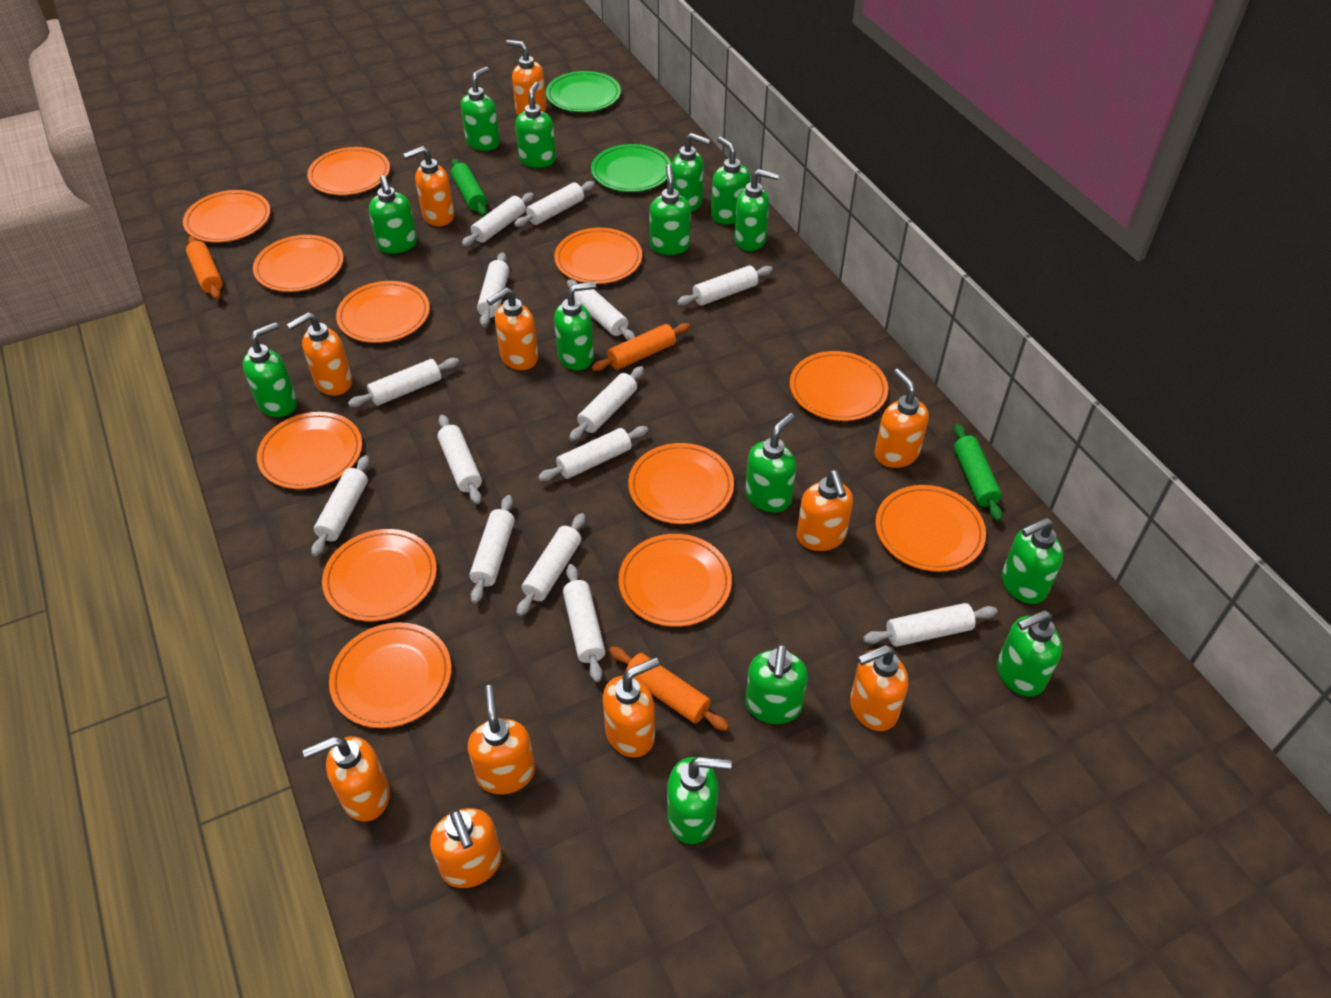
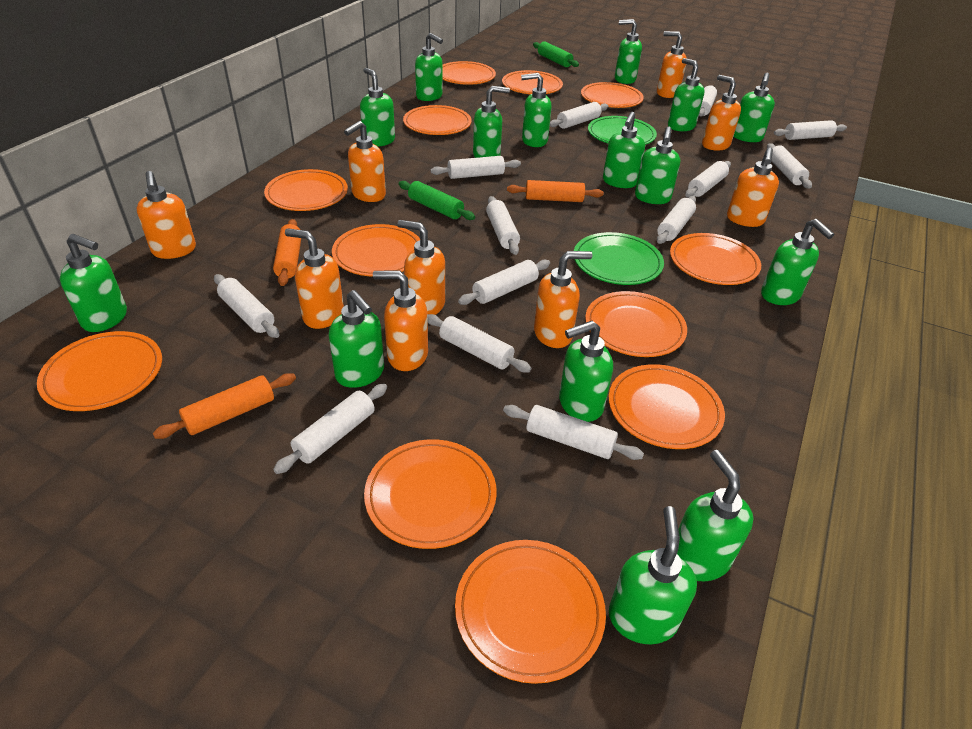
green soap dispenser: [243,322,297,417] [369,175,417,254] [461,67,500,151] [515,82,556,168] [554,282,596,371] [649,164,691,255] [667,757,732,844] [671,133,711,212] [711,137,750,225] [734,169,779,251] [745,413,796,513] [745,644,808,724] [997,610,1062,697] [1002,518,1063,604] = 14 -> [60,234,127,332] [329,290,384,388] [360,68,395,147] [415,33,443,101] [473,86,510,158] [521,73,551,147] [559,321,613,422] [603,112,645,188] [609,506,697,644] [615,19,642,84] [635,127,680,204] [668,58,705,131] [677,450,754,581] [733,72,775,142] [761,219,834,305] = 15
orange soap dispenser: [287,312,352,396] [303,736,390,821] [403,146,454,226] [430,808,502,888] [468,685,535,794] [487,287,538,370] [506,40,546,115] [603,657,659,758] [796,470,853,551] [850,645,908,731] [874,369,929,468] = 11 -> [136,171,196,259] [285,228,344,329] [344,121,386,202] [373,270,428,371] [397,220,445,315] [534,251,592,348] [657,31,687,98] [702,75,741,151] [727,147,779,227] = 9
white rolling pin: [311,455,369,556] [348,358,459,407] [437,415,482,504] [462,193,534,247] [469,495,515,604] [477,252,509,327] [514,181,595,227] [517,513,585,616] [538,426,648,481] [563,564,605,682] [567,279,635,340] [569,366,644,441] [677,265,773,306] [863,603,997,647] = 14 -> [214,274,279,338] [273,384,387,474] [427,314,531,373] [430,156,521,179] [458,259,550,305] [486,196,520,255] [503,405,644,460] [550,102,608,129] [657,196,696,244] [685,161,731,197] [699,85,717,117] [767,143,812,189] [774,120,847,140] = 13

